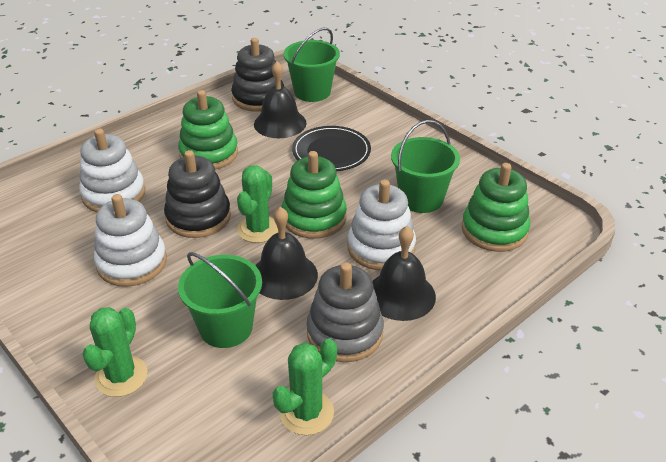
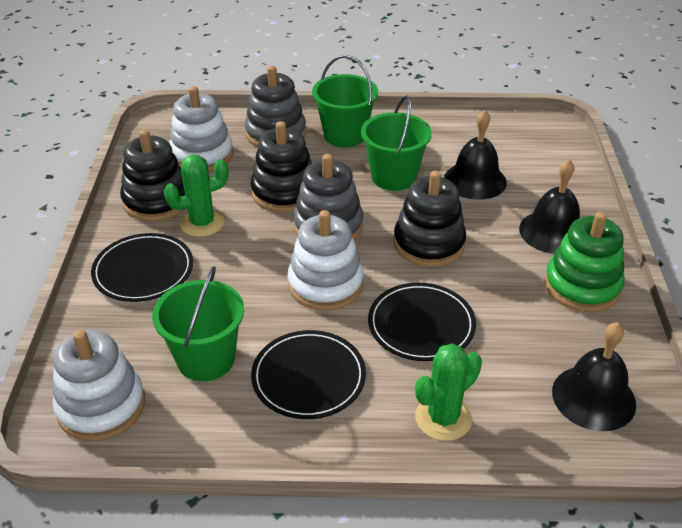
black plate: [292,126,371,171] = 1 -> [91,233,193,302] [251,330,366,419] [368,283,476,361] = 3
black stacking toy: [164,150,231,238] [231,38,284,112] = 2 -> [120,129,185,221] [250,121,312,212] [394,171,466,267] = 3
green cactus: [82,307,148,397] [237,165,278,243] [272,338,337,435] = 3 -> [164,155,228,237] [415,344,482,441] = 2
green stacking toy: [178,90,238,169] [282,151,347,239] [462,163,530,252] = 3 -> [544,212,624,312] = 1
grey stacking toy: [307,263,384,362] = 1 -> [245,66,306,147] [293,154,363,240] = 2

